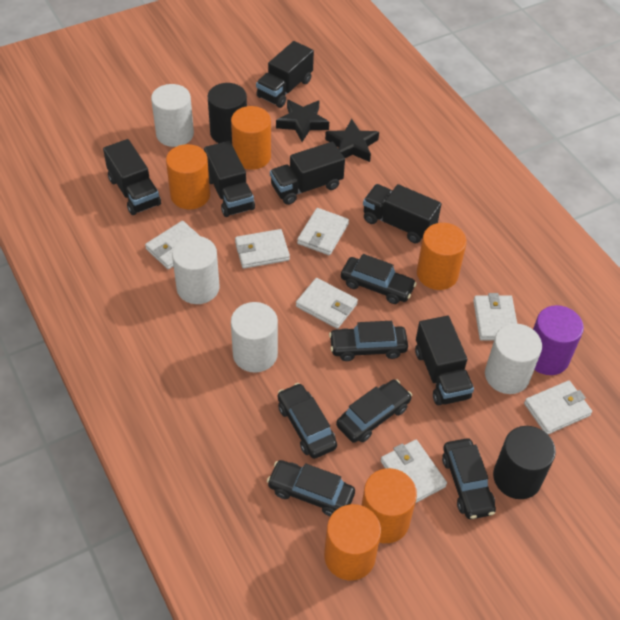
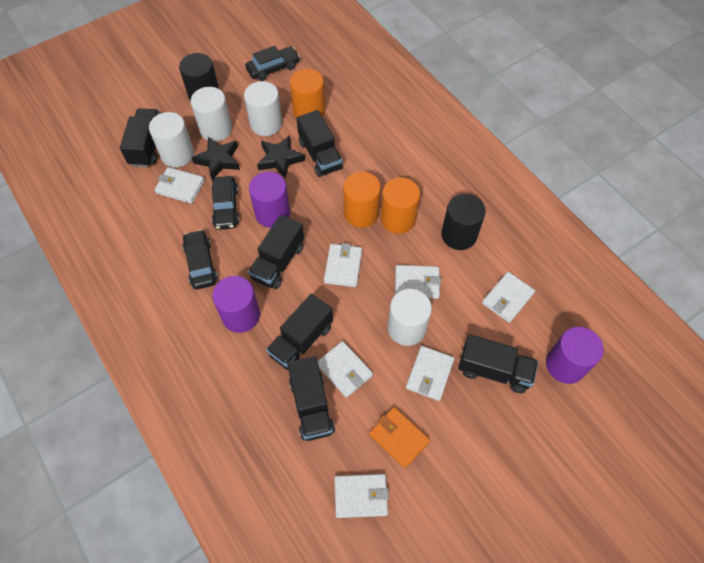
black car: [267,460,355,516] [278,383,337,459] [329,321,408,361] [336,379,412,443] [341,254,417,304] [442,438,496,519] = 6 -> [182,230,218,290] [211,176,239,230] [245,46,300,81] = 3
orange cylinder: [166,144,210,209] [231,106,271,170] [324,504,381,580] [361,468,417,543] [417,223,467,290] = 5 -> [290,69,325,119] [343,172,381,228] [381,177,420,234] = 3
orange wallet: none = 0 -> [369,407,430,468] = 1
purple cylinder: [533,305,584,375] = 1 -> [212,276,260,333] [249,172,290,228] [546,327,604,384] = 3

